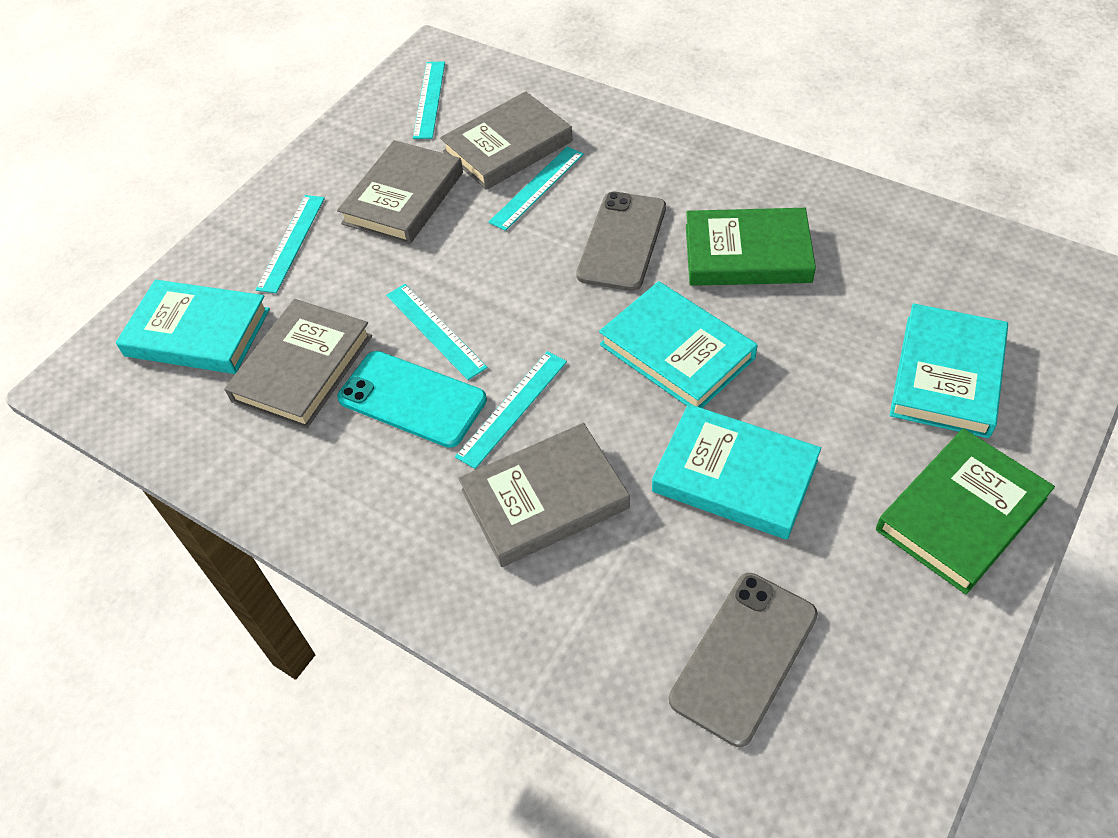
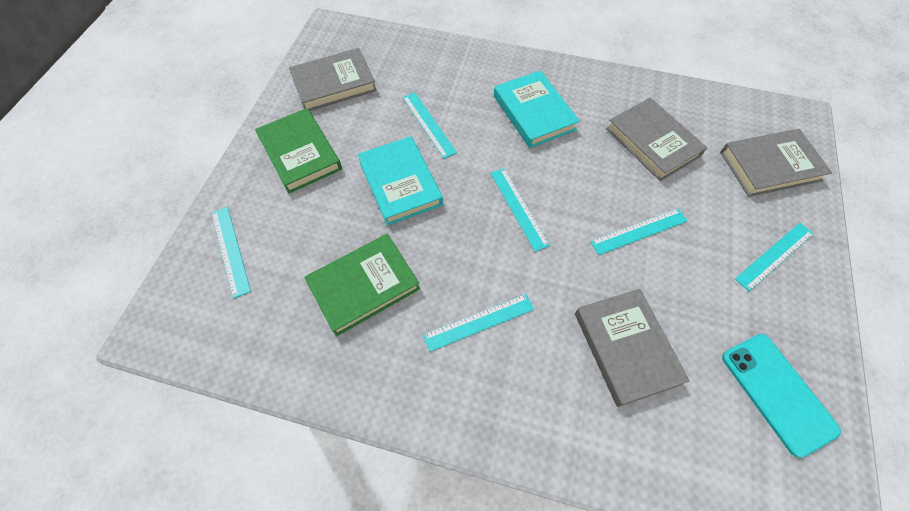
grey phone: [576,192,666,291] [669,573,818,747] = 2 -> none = 0
turquoise book: [116,280,270,374] [599,281,757,408] [652,404,821,540] [890,303,1008,438] = 4 -> [357,136,443,226] [494,70,580,148] = 2
turquoise ruler: [256,195,325,293] [386,284,488,380] [413,61,445,139] [455,351,567,469] [489,147,584,231] = 5 -> [211,207,251,298] [402,92,457,159] [423,294,534,352] [490,168,550,252] [590,208,688,255] [735,223,814,292] = 6

